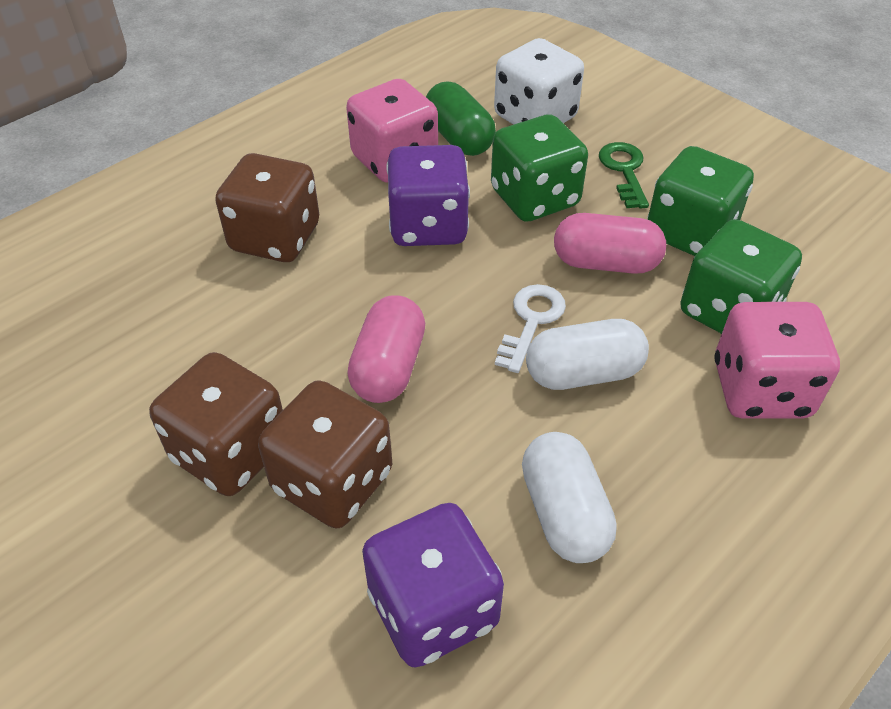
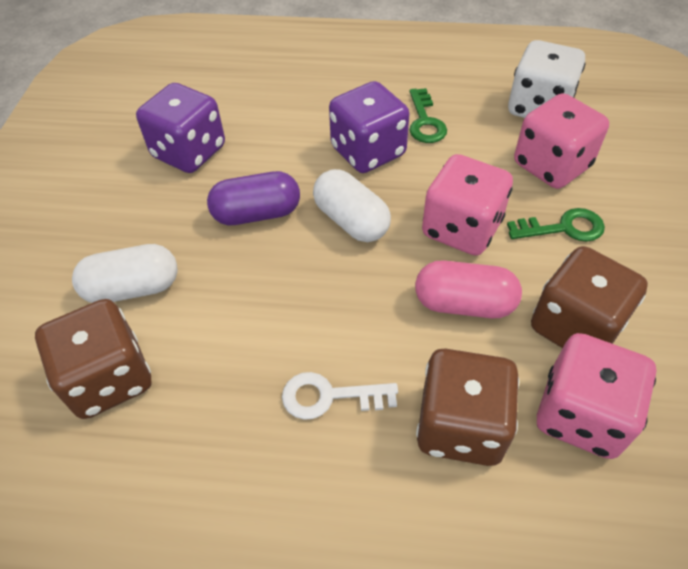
green capsule: [426,82,496,156] = 1 -> none = 0
green dice: [491,114,588,222] [647,146,754,256] [680,219,802,334] = 3 -> none = 0
green key: [599,142,649,209] = 1 -> [409,88,447,143] [507,208,605,242] = 2
pink capsule: [347,295,425,403] [554,213,666,274] = 2 -> [415,260,522,318] = 1
pink dice: [346,79,438,183] [714,302,840,419] = 2 -> [422,154,513,256] [514,93,609,189] [537,333,656,459] = 3
purple capsule: none = 0 -> [207,171,300,225] = 1

